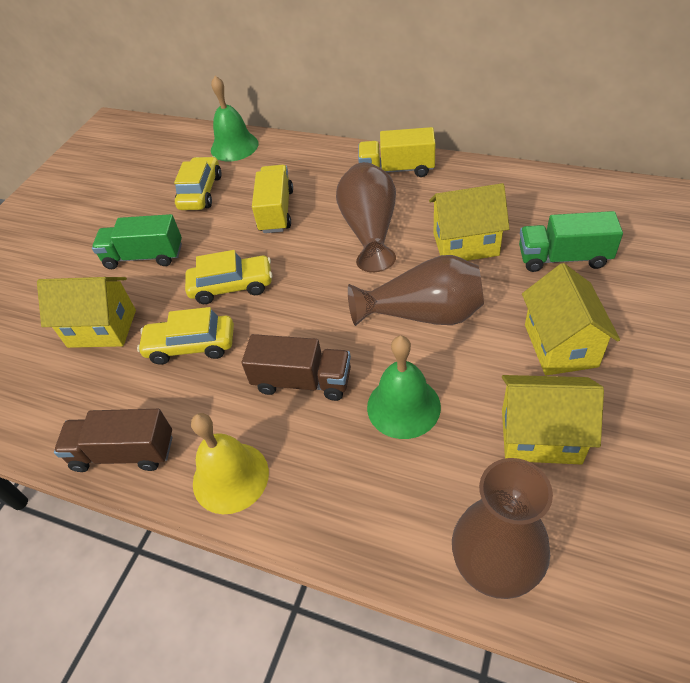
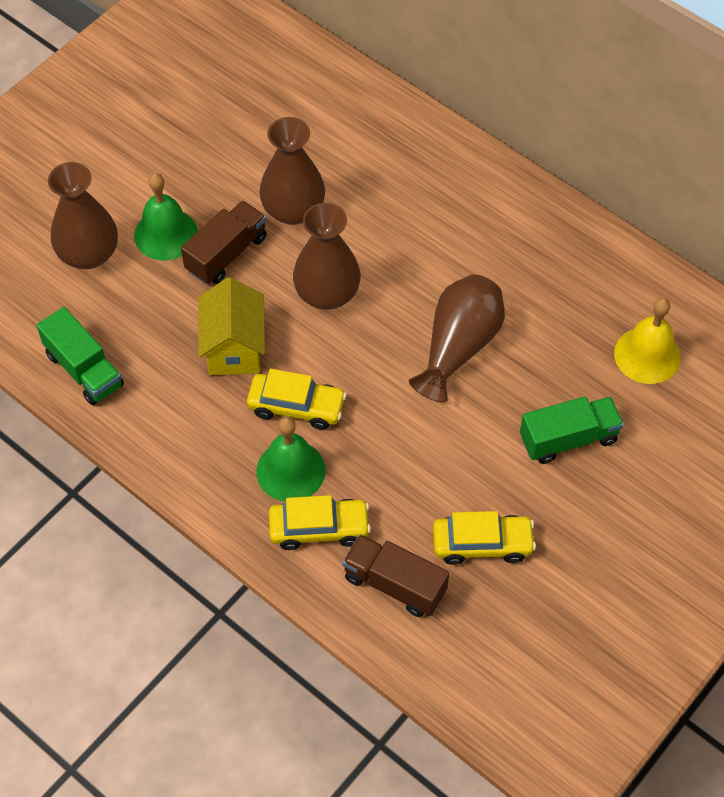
brown vase: [336,162,396,272] [348,255,484,326] [452,458,553,599] = 3 -> [48,162,118,269] [259,117,325,225] [293,203,361,310] [409,274,505,402] = 4
yellow house: [37,277,136,348] [429,183,510,261] [502,375,604,464] [522,263,620,376] = 4 -> [198,277,265,375] = 1
yellow truck: [252,165,293,233] [358,127,435,177] = 2 -> none = 0

